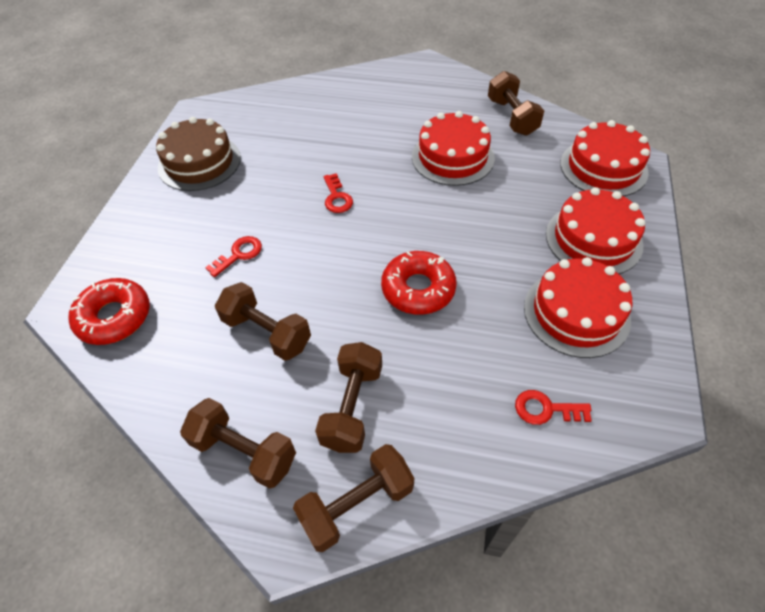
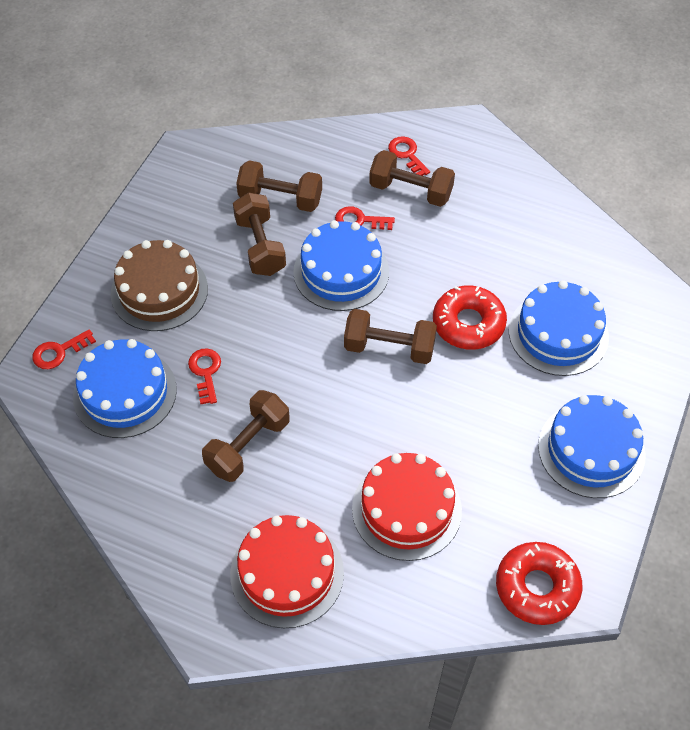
blue cake: none = 0 -> [73,339,177,438] [293,220,389,311] [509,280,609,376] [538,395,646,498] = 4
red cake: [412,111,495,186] [524,257,632,358] [546,187,645,274] [560,120,650,196] = 4 -> [230,515,344,628] [352,453,462,561] = 2
red key: [205,236,262,277] [323,173,353,213] [515,390,592,425] = 3 -> [32,329,96,369] [188,349,221,404] [335,206,395,230] [388,136,430,176] = 4

